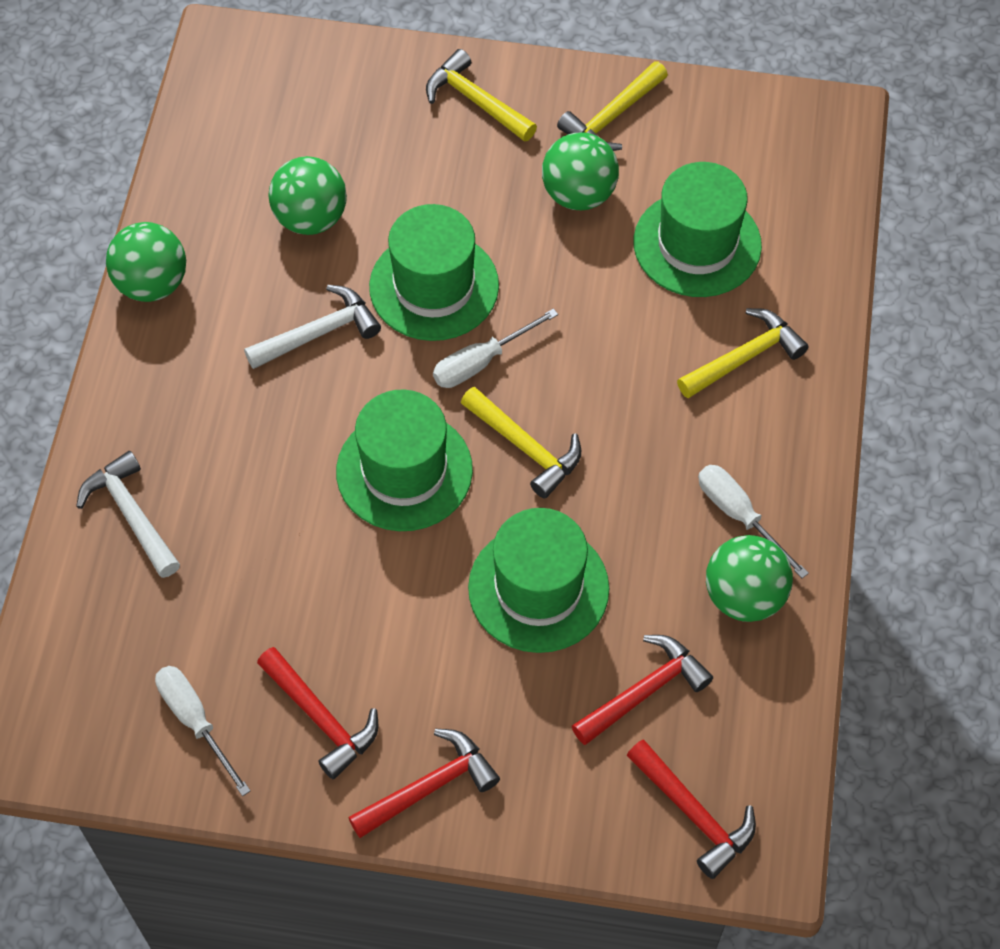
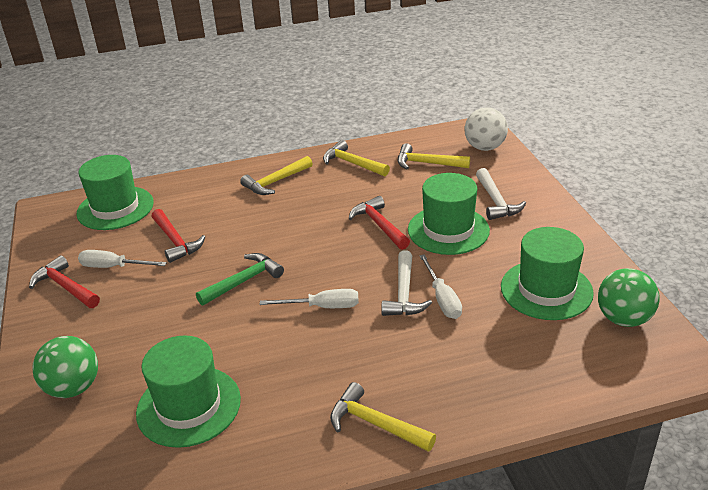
green ball: [106,222,186,302] [268,156,347,235] [542,132,619,210] [706,535,793,622] = 4 -> [32,336,98,398] [598,268,660,327] = 2
green hammer: none = 0 -> [196,253,284,306] = 1
red hammer: [257,647,378,779] [348,729,500,838] [572,635,713,745] [627,739,756,879] = 4 -> [29,255,100,308] [151,209,205,263] [348,196,410,250] = 3
white ball: none = 0 -> [465,108,508,151] = 1

